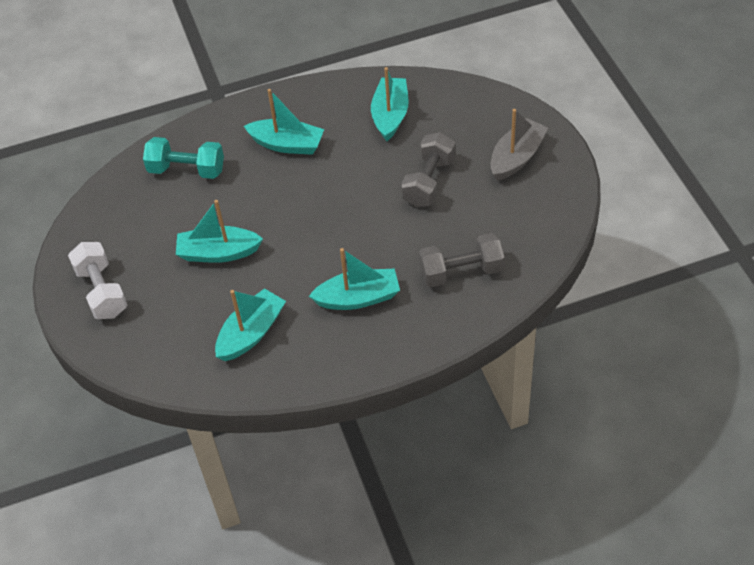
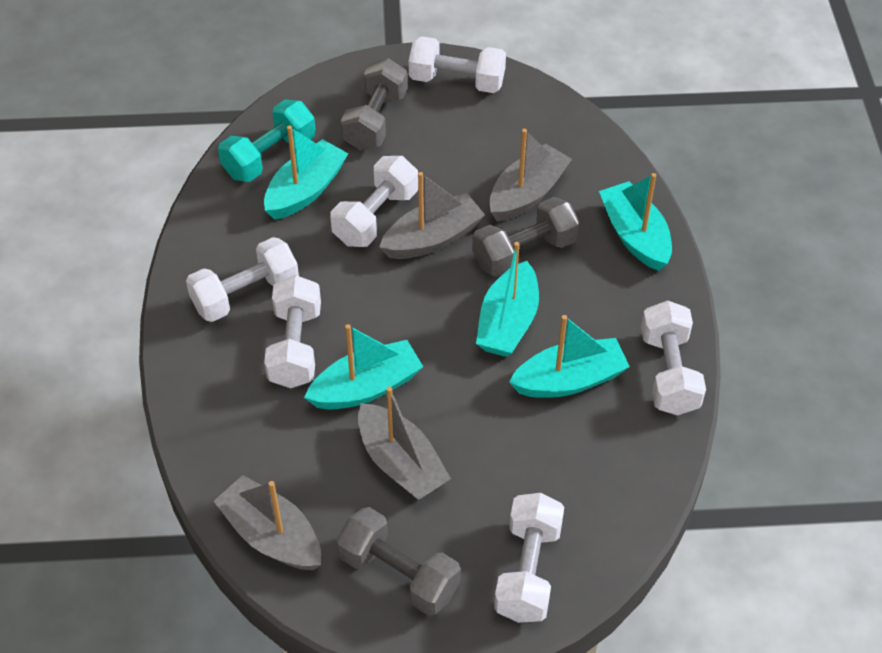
grey boat: [491,109,548,181] = 1 -> [213,475,321,570] [358,387,451,500] [379,172,485,259] [489,129,572,222] = 4
grey dumbbell: [401,132,455,207] [419,233,505,287] = 2 -> [336,507,461,616] [341,58,407,150] [472,197,579,277] = 3
white dumbbell: [68,242,127,319] = 1 -> [186,237,299,322] [264,275,321,388] [330,156,418,247] [409,36,506,93] [494,493,564,623] [641,300,706,416] = 6

